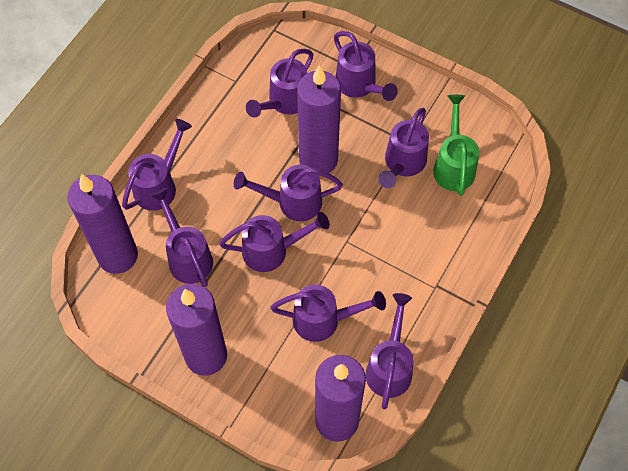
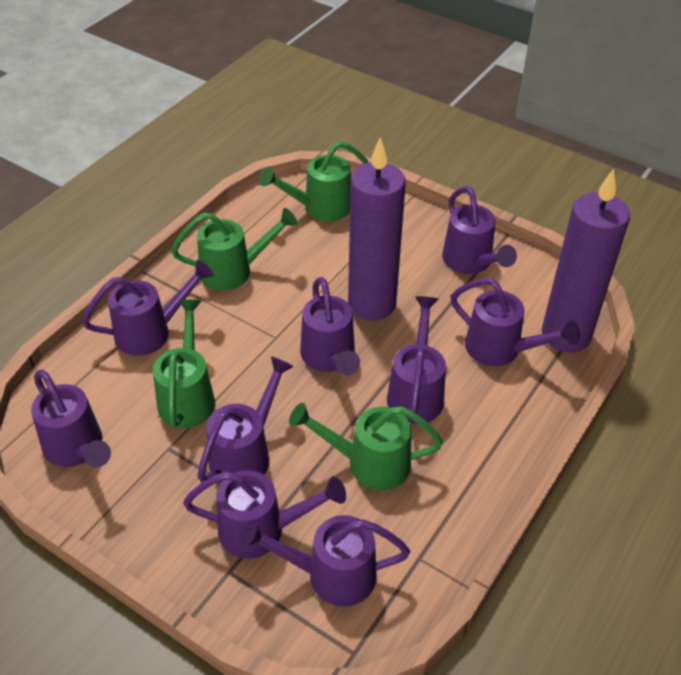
green watering can: [433,95,479,196] = 1 -> [153,299,215,428] [171,208,298,291] [259,141,369,221] [289,403,443,491] = 4
purple candle: [67,174,138,274] [166,284,227,376] [297,65,341,176] [315,355,366,442] = 4 -> [348,138,406,321] [542,169,630,353] = 2

